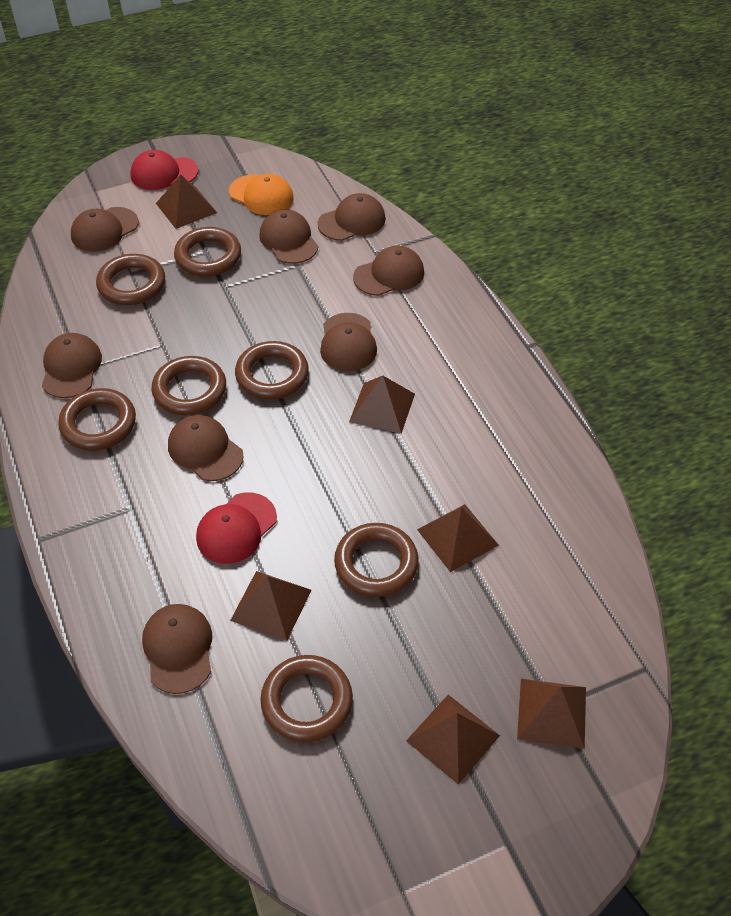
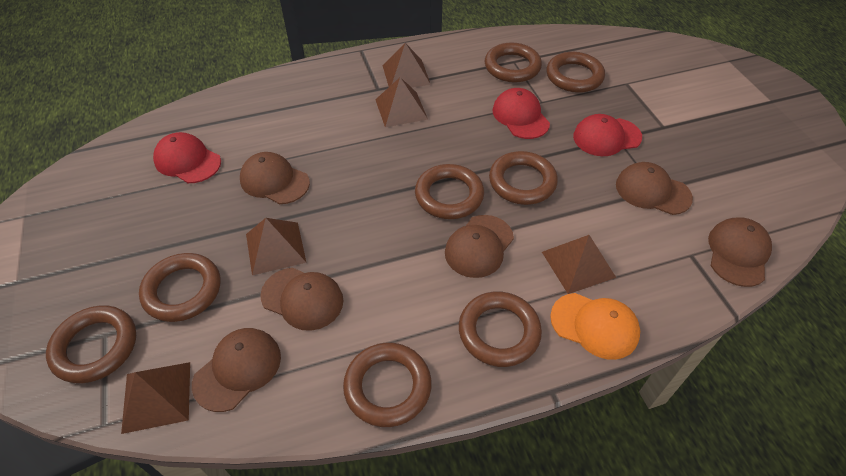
brown cap: [42,333,102,398] [71,207,139,252] [142,604,212,694] [168,415,243,481] [260,209,318,264] [318,193,386,241] [320,313,377,371] [353,246,424,296] = 8 -> [192,328,281,412] [240,152,310,204] [260,268,344,331] [445,215,514,278] [616,162,693,215] [708,217,772,287] = 6
brown pyramid: [156,175,217,229] [230,571,312,641] [349,376,415,434] [406,695,500,784] [417,504,499,572] [517,679,586,749] = 6 -> [121,362,190,434] [246,218,307,275] [375,77,428,127] [382,43,431,88] [542,235,616,294] = 5
brown ring: [58,388,136,451] [96,254,165,305] [152,356,226,416] [174,227,241,277] [235,341,309,400] [260,655,353,742] [334,523,419,597] = 7 -> [46,305,136,383] [139,253,220,322] [343,343,432,427] [415,164,484,219] [459,291,542,367] [485,43,542,83] [489,151,558,205] [546,52,605,93] = 8
red cap: [130,150,198,190] [196,492,277,564] = 2 -> [153,132,221,183] [492,88,550,139] [573,114,642,156] = 3

